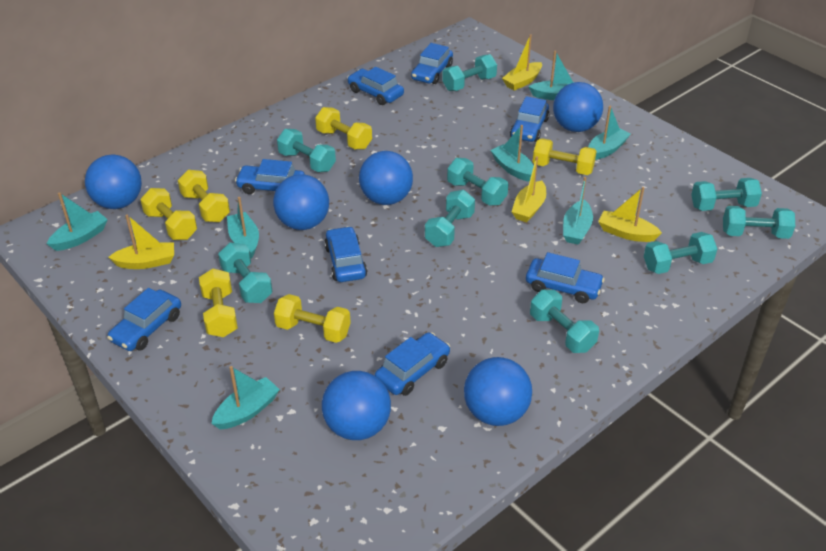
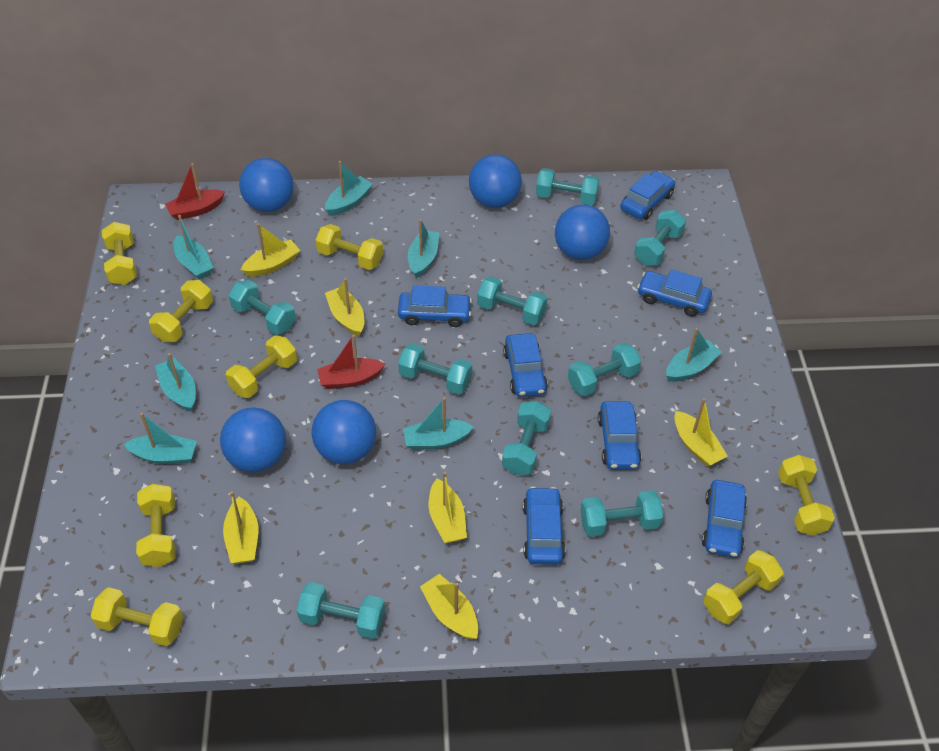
blue ball: [85,155,142,209] [273,174,329,230] [322,371,391,440] [359,151,413,205] [464,357,532,426] [553,82,603,132] = 6 -> [220,407,286,472] [239,158,293,212] [312,400,376,464] [469,154,522,208] [555,204,610,260] = 5
blue car: [107,288,181,351] [235,159,305,194] [324,226,367,282] [347,67,404,105] [375,332,450,396] [411,43,453,84] [510,96,550,142] [526,252,605,303] = 8 -> [398,285,472,327] [503,333,548,397] [523,487,565,565] [598,401,642,469] [620,171,676,220] [637,269,712,316] [702,480,747,558] = 7
red boat: none = 0 -> [165,163,225,220] [317,335,385,389] = 2
yellow boat: [109,214,174,269] [502,34,542,91] [512,156,546,222] [598,187,662,242] = 4 -> [223,491,258,564] [241,223,300,277] [325,278,364,336] [420,574,478,640] [428,472,467,543] [674,398,728,467] = 6
yellow dumbbell: [141,188,197,240] [178,170,230,222] [199,269,238,337] [274,294,351,343] [315,107,372,150] [533,138,597,175] = 6 -> [91,587,183,646] [102,222,137,285] [136,484,176,567] [149,280,213,342] [226,335,297,398] [316,224,383,270] [703,550,784,624] [778,455,835,536] = 8

